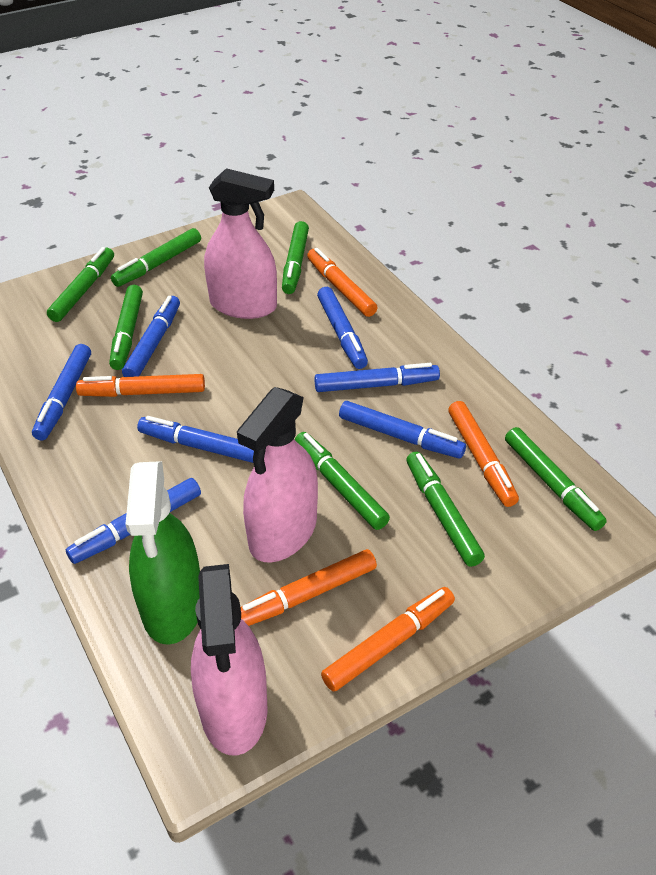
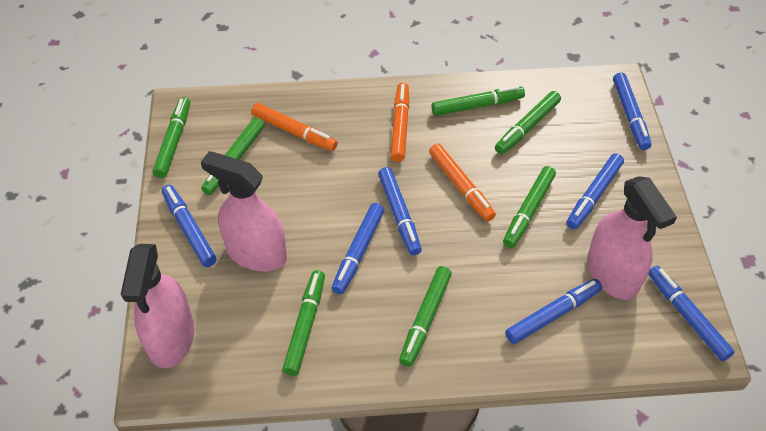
green spray bottle: [125,461,200,645] = 1 -> none = 0
orange marker: [76,374,205,397] [240,549,377,626] [307,248,377,317] [321,587,455,691] [448,401,519,507] = 5 -> [251,103,338,151] [391,83,409,162] [429,144,496,221] = 3

